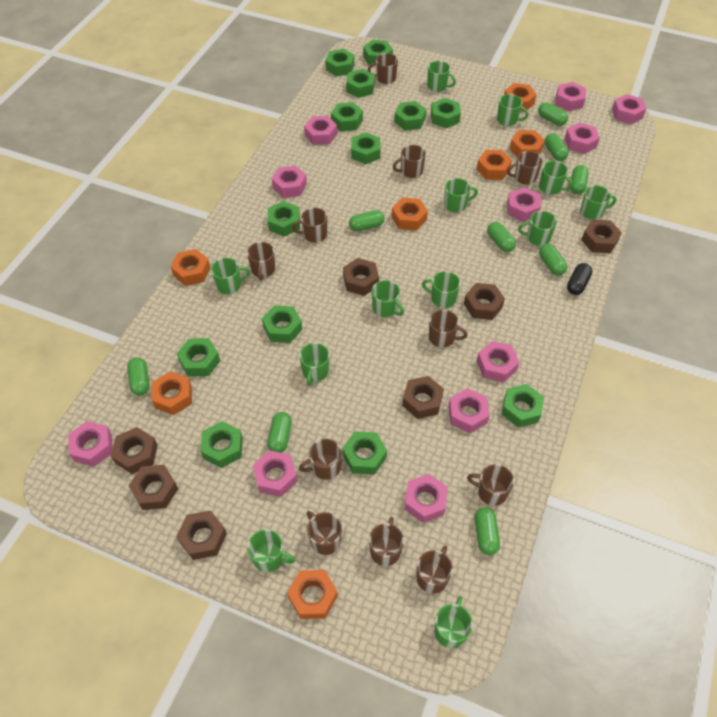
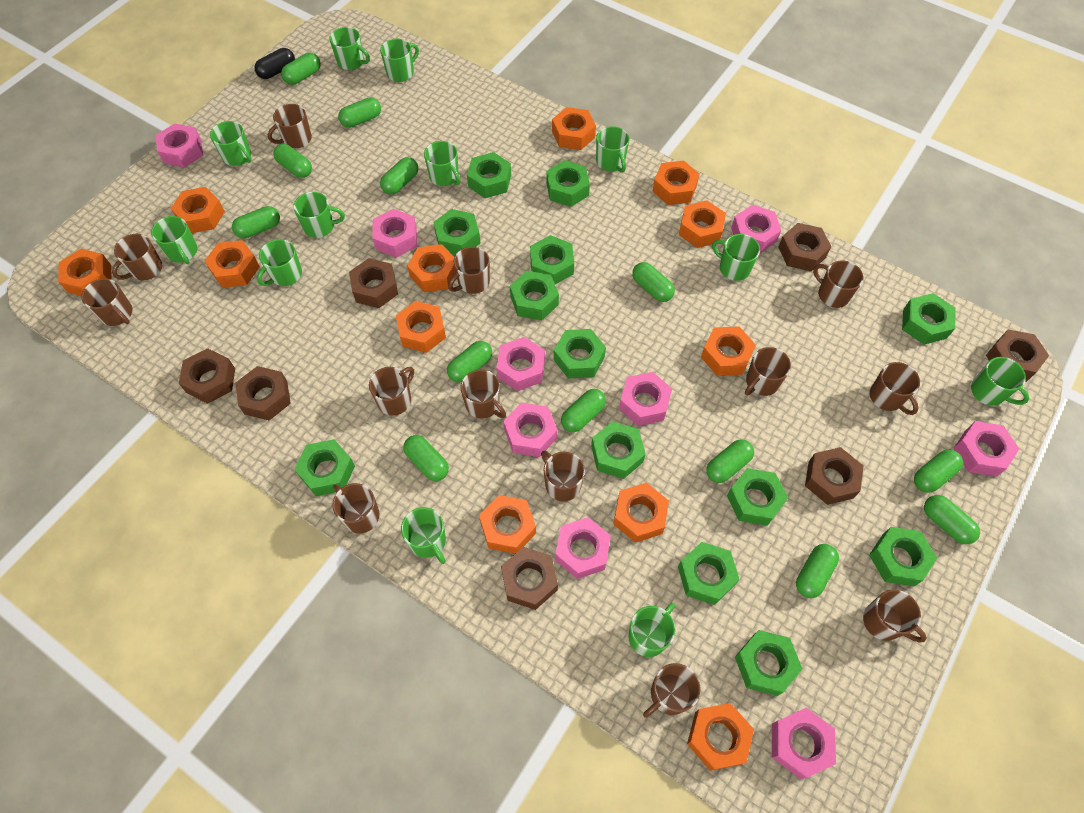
brown mug: [247,242,275,281] [292,208,327,243] [299,439,342,480] [307,511,342,555] [368,53,398,84] [369,517,404,566] [393,145,426,178] [416,545,453,594] [429,310,468,347] [467,464,514,506] [507,151,543,185] = 11 -> [81,278,133,326] [112,234,162,280] [268,104,312,148] [332,483,380,533] [369,367,414,416] [448,247,490,294] [461,370,506,419] [541,450,585,502] [643,663,700,718] [745,347,791,396] [813,260,863,308] [863,589,927,643] [870,362,920,415] = 13
green capsule: [127,357,150,396] [267,412,292,453] [349,210,385,231] [475,507,500,555] [487,222,516,252] [538,103,568,126] [539,244,567,275] [545,133,568,161] [571,165,589,194] = 9 -> [232,206,280,238] [273,144,312,178] [281,53,321,85] [338,97,381,128] [380,157,418,195] [403,435,449,481] [447,341,492,383] [561,389,606,432] [632,262,675,302] [706,439,754,483] [796,544,839,598] [914,450,963,492] [924,495,980,544] = 13
orange nut: [152,371,192,415] [171,249,210,286] [287,570,338,619] [391,197,428,231] [477,150,512,180] [504,83,537,112] [510,130,545,158] = 7 -> [58,249,111,296] [171,187,225,233] [205,240,260,288] [396,301,446,353] [407,244,456,292] [479,495,536,554] [552,107,596,150] [613,483,669,543] [652,160,700,205] [679,200,726,248] [687,703,754,771] [701,326,756,376] = 12
pink nut: [68,421,113,467] [253,450,298,497] [272,166,307,198] [304,116,337,145] [404,474,448,523] [448,388,490,433] [477,341,519,383] [507,187,541,222] [555,82,586,111] [565,122,600,154] [612,94,646,124] = 11 -> [156,123,203,168] [372,209,417,258] [496,337,545,391] [504,402,558,457] [555,517,611,579] [619,372,672,426] [731,205,781,253] [772,708,836,779] [953,421,1019,477] = 9

